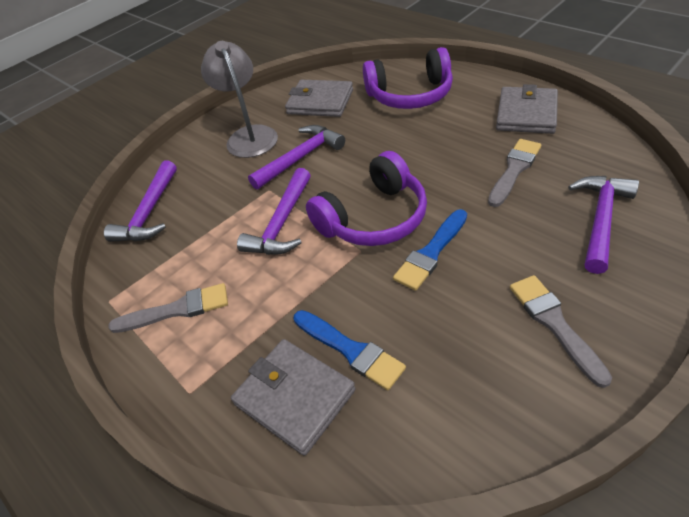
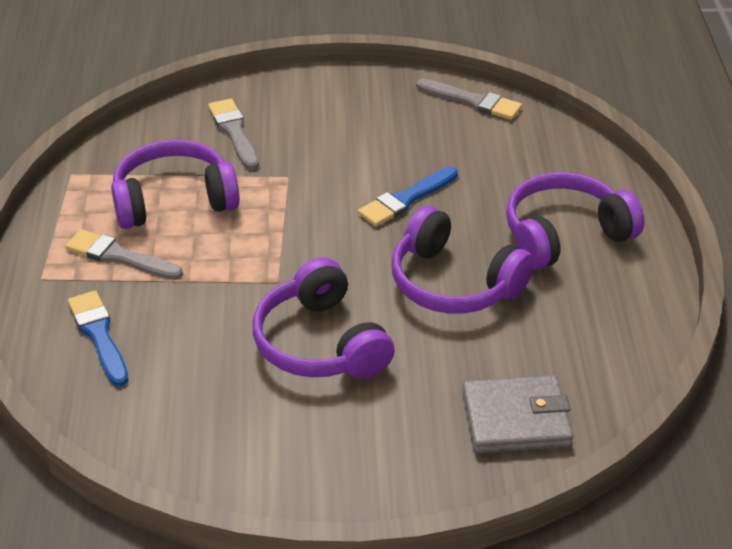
grey lamp: [201,41,278,158] = 1 -> none = 0
grey wallet: [231,339,356,456] [285,80,353,117] [496,84,558,134] = 3 -> [462,375,573,453] = 1
purple hammer: [104,161,177,242] [237,168,311,255] [248,125,345,190] [568,176,639,274] = 4 -> none = 0
purple headphones: [306,151,427,246] [363,47,453,109] = 2 -> [111,140,240,229] [253,258,395,379] [392,206,534,314] [506,172,644,270] = 4

